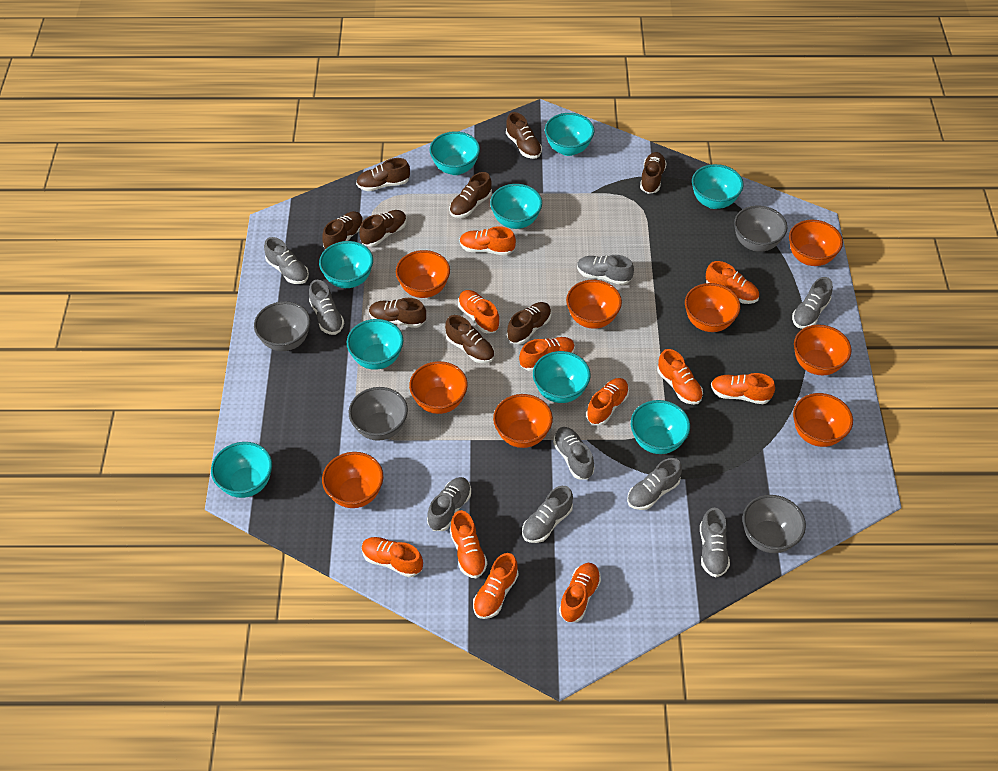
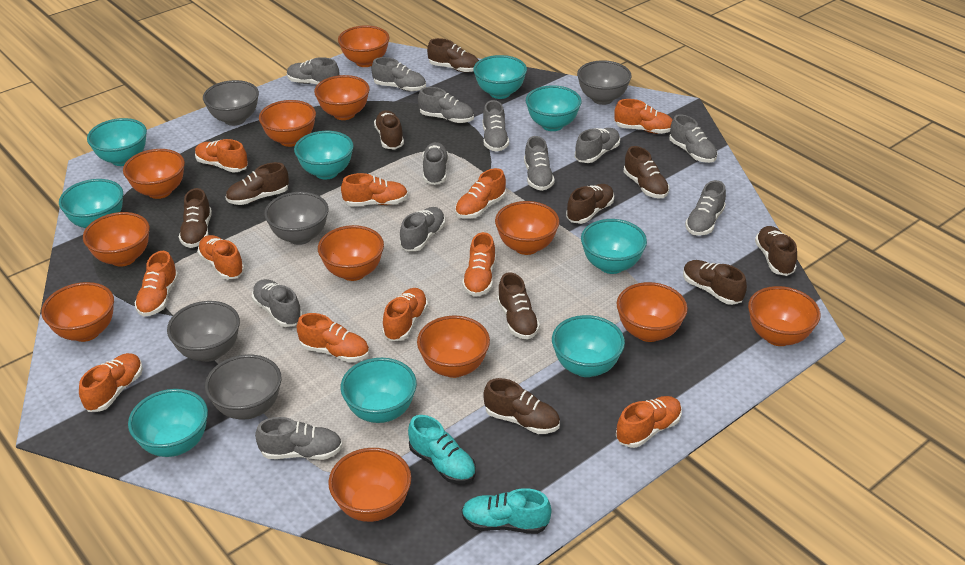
brown shoe: [322,211,363,249] [356,158,410,191] [359,210,407,247] [369,298,426,328] [445,315,494,363] [449,172,492,218] [506,112,542,159] [507,302,552,344] [640,152,667,194] = 9 -> [179,188,212,248] [226,162,289,205] [374,110,404,150] [427,38,479,72] [483,378,560,434] [497,272,540,340] [566,184,614,224] [624,146,669,198] [683,260,747,305] [755,226,797,276] = 10
grey bowl: [254,301,310,351] [349,387,408,441] [734,206,787,252] [743,495,806,553] = 4 -> [167,301,240,362] [203,80,259,126] [205,354,282,419] [264,192,328,245] [577,61,632,105] = 5
grey shoe: [264,237,309,284] [309,280,344,335] [427,477,471,531] [522,486,573,543] [553,427,595,479] [577,255,634,285] [627,458,682,510] [700,508,730,577] [792,277,833,329] = 9 -> [252,279,302,327] [255,417,342,460] [287,57,340,84] [371,57,426,92] [399,207,445,251] [418,87,474,123] [422,142,449,185] [483,100,509,152] [524,136,555,191] [575,128,620,163] [669,114,718,163] [685,180,726,236] = 12
orange bowl: [322,452,383,508] [396,250,450,298] [409,361,468,414] [493,394,553,448] [566,280,622,329] [685,283,741,332] [789,220,843,266] [793,393,853,447] [794,325,852,375] = 9 -> [41,282,114,342] [83,212,150,267] [123,149,185,199] [259,100,316,147] [314,75,370,120] [318,225,384,281] [328,448,412,522] [338,25,390,67] [417,316,490,378] [495,201,560,255] [617,282,688,342] [748,286,821,346] = 12
turquoise shoe: none = 0 -> [408,415,476,484] [462,488,552,534] = 2

